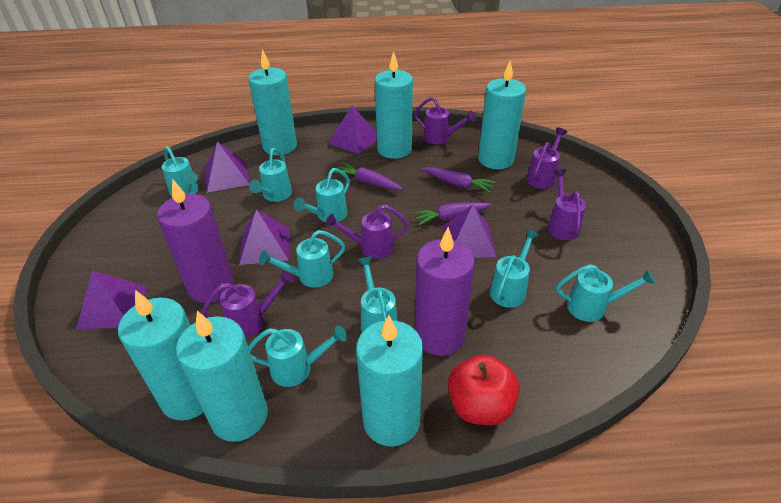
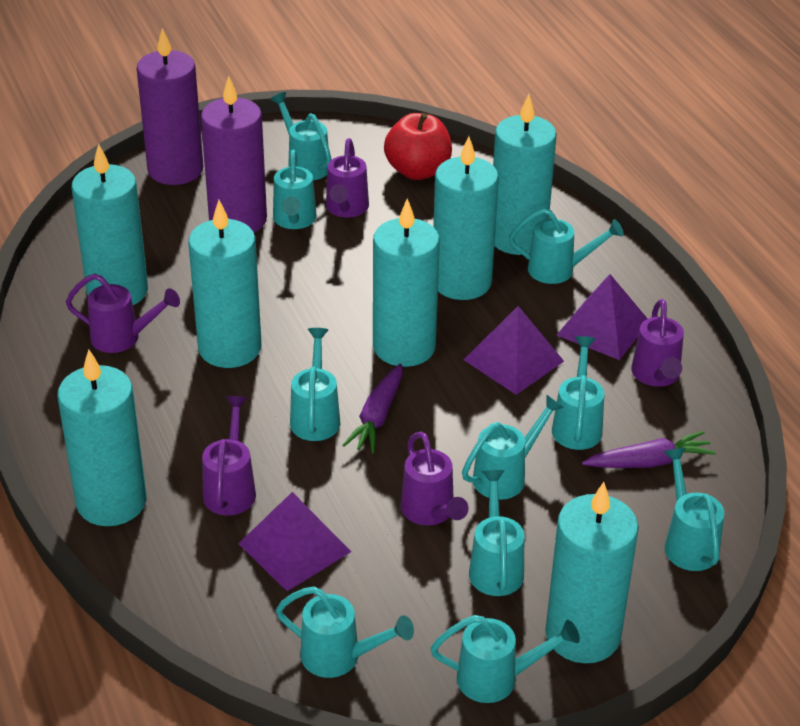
purple carrot: [334,163,403,190] [413,202,492,225] [422,167,496,193] = 3 -> [342,364,403,454] [582,431,716,468] = 2
purple pyramid: [76,270,147,329] [205,142,250,193] [239,209,289,265] [328,106,377,154] [442,204,497,258] = 5 -> [238,492,351,591] [464,306,564,395] [557,274,648,360] = 3
turquoise candle: [118,290,204,421] [176,311,268,442] [248,49,297,155] [356,315,423,447] [375,51,413,159] [478,60,526,169] = 6 -> [57,349,147,526] [71,144,148,305] [188,200,262,368] [373,199,440,367] [433,136,499,300] [493,94,557,255] [545,482,639,664] = 7
turquoise watering can: [162,146,199,196] [248,326,347,387] [249,148,292,202] [259,230,345,288] [294,168,350,222] [358,256,398,333] [490,229,540,308] [556,264,655,322] = 8 -> [270,92,331,180] [273,149,317,229] [276,586,414,678] [290,328,340,441] [431,615,580,703] [462,394,564,500] [469,470,525,596] [509,208,624,284] [552,336,604,450] [663,447,724,571] = 10

